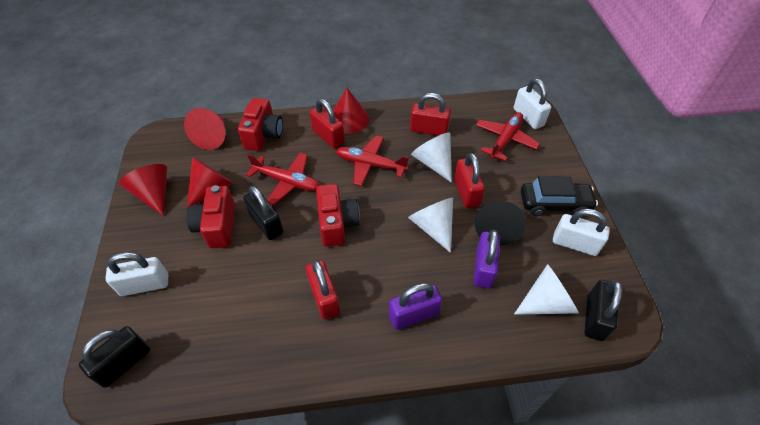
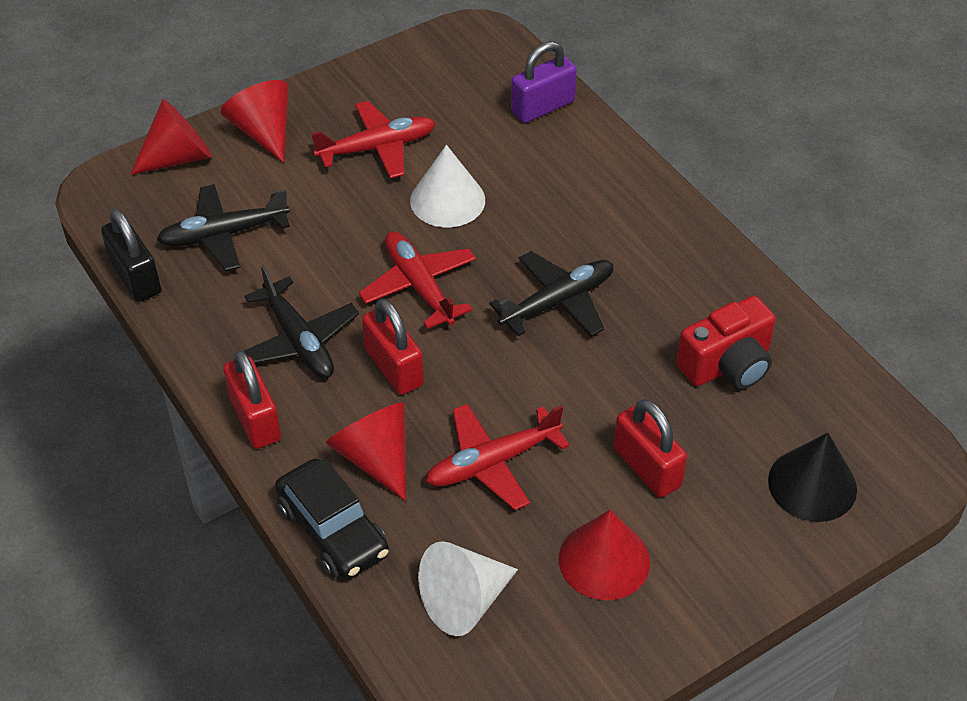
black padlock: [79,326,150,388] [243,186,283,240] [585,280,622,341] = 3 -> [101,209,161,302] = 1
black plane: none = 0 -> [157,184,290,271] [244,265,359,378] [490,251,613,336] = 3
purple padlock: [389,283,442,330] [473,230,500,288] = 2 -> [511,41,577,123] = 1
red camera: [186,185,235,248] [238,98,283,151] [316,184,360,247] = 3 -> [676,296,776,389] = 1
red padlock: [306,260,340,320] [310,98,345,149] [410,93,451,136] [454,153,485,208] = 4 -> [223,350,281,449] [362,299,424,395] [614,399,687,498] = 3
white cone: [408,198,453,253] [411,132,452,183] [514,264,579,315] = 3 -> [410,145,485,227] [418,541,518,636] = 2
white padlock: [105,252,168,296] [514,78,551,129] [553,209,610,256] = 3 -> none = 0

